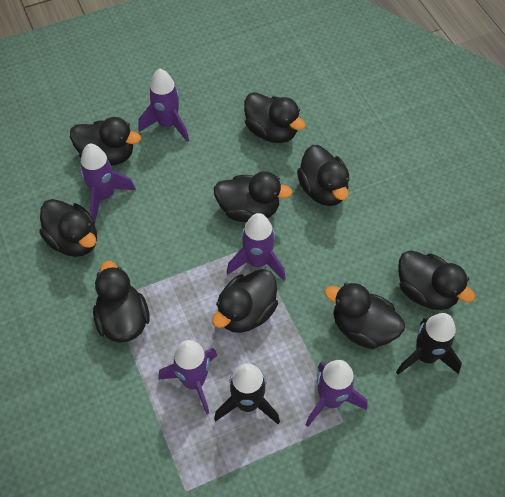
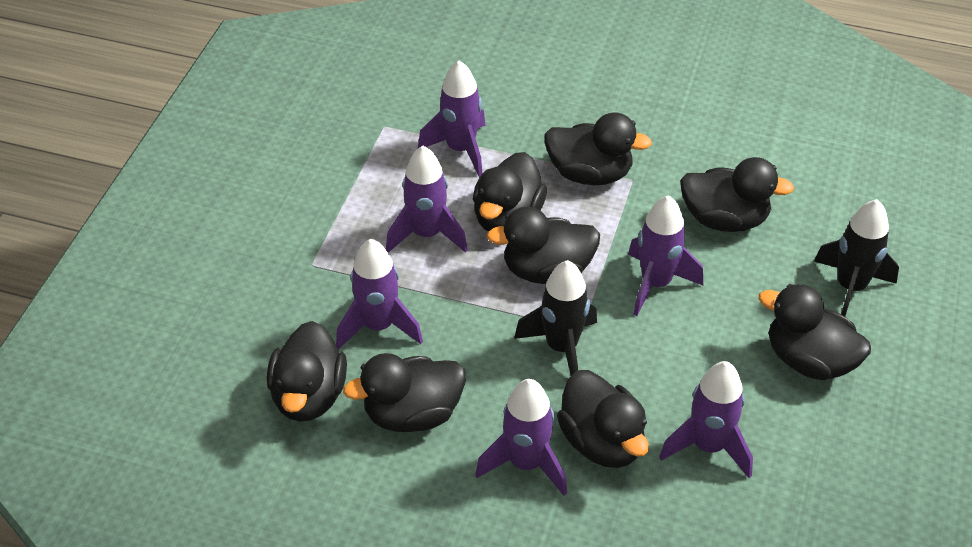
black duck: [39,199,97,257] [70,117,141,166] [93,261,150,343] [212,269,278,333] [214,171,293,222] [244,92,305,143] [297,145,349,206] [324,283,405,349] [398,250,475,310] = 9 -> [267,321,347,422] [343,353,466,432] [473,152,547,231] [487,207,600,284] [544,112,652,185] [557,370,649,468] [680,157,794,232] [758,284,871,380] = 8
purple rocket: [80,144,136,222] [139,69,189,142] [158,340,217,415] [227,213,286,281] [306,360,368,427] = 5 -> [336,239,423,349] [386,146,468,253] [418,60,485,178] [475,379,567,496] [628,195,703,316] [659,361,753,478] = 6

